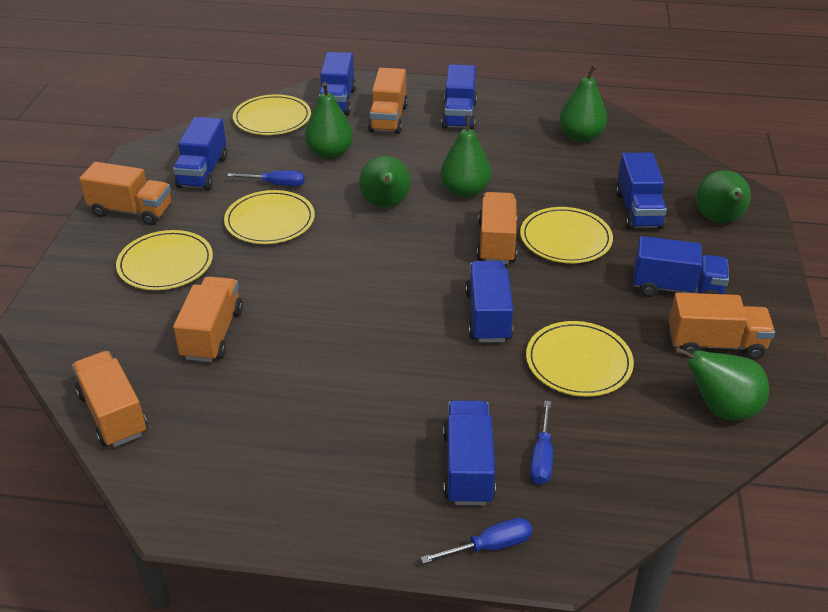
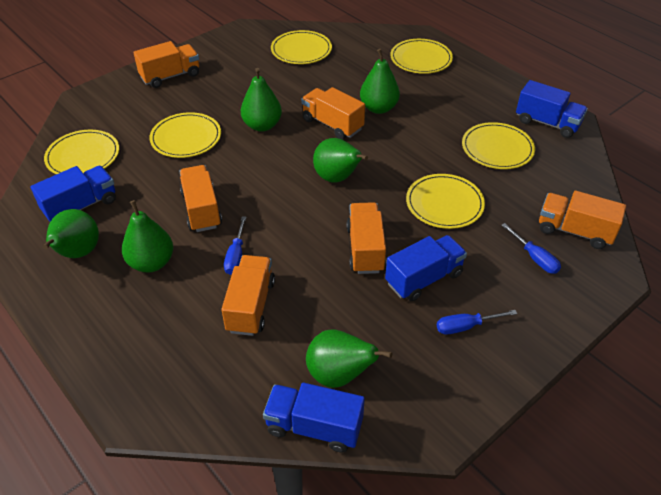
blue truck: [173,117,227,190] [319,52,356,116] [441,64,477,130] [443,400,496,505] [465,261,513,343] [616,152,667,229] [633,236,729,297] = 7 -> [30,166,116,222] [263,383,365,453] [385,235,467,301] [516,80,588,138] = 4
yellow plate: [116,230,213,290] [224,190,315,244] [233,94,311,135] [520,207,613,263] [526,321,634,397] = 5 -> [44,130,119,174] [149,112,221,158] [271,30,332,64] [390,39,453,74] [406,174,485,229] [462,122,535,169] = 6

